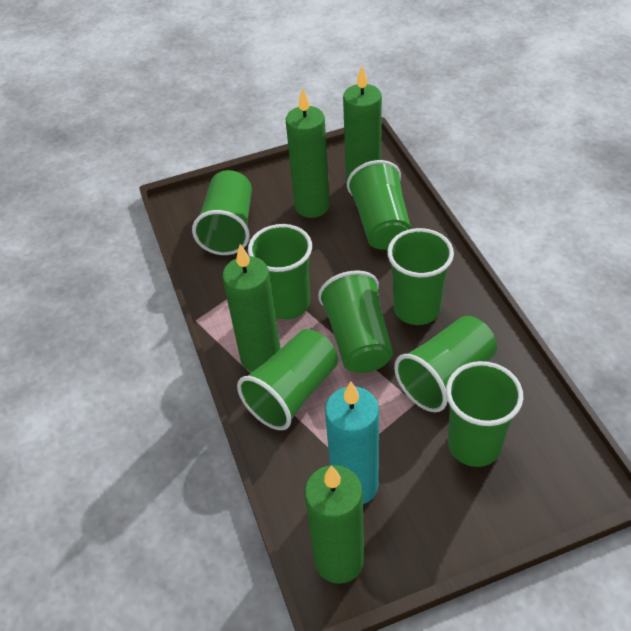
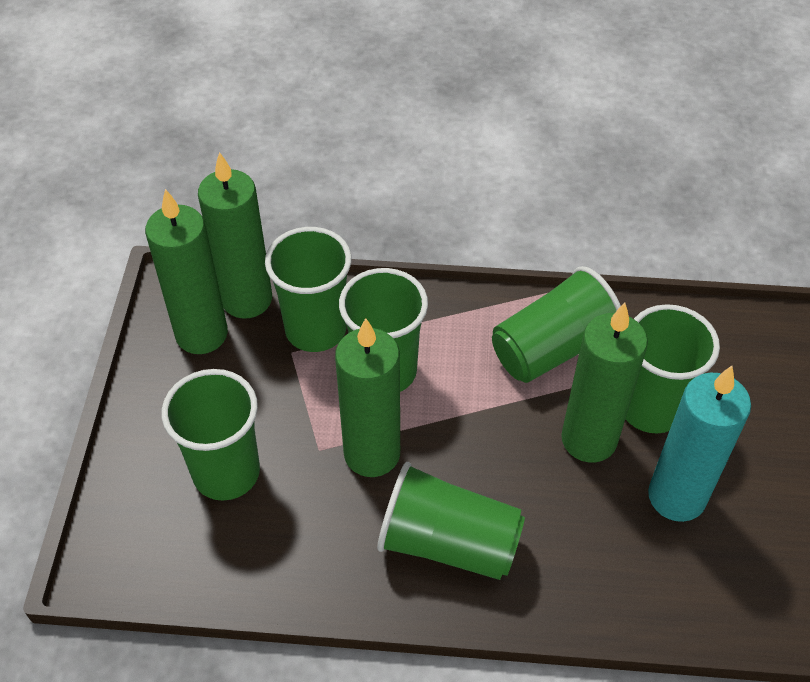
green cup: [192,170,252,255] [237,329,338,430] [248,224,312,319] [318,270,393,373] [347,160,411,250] [387,228,454,325] [394,316,497,412] [446,361,523,467] = 8 -> [162,369,260,501] [265,227,352,352] [339,268,428,392] [377,462,525,580] [492,266,621,383] [626,304,720,433] = 6

